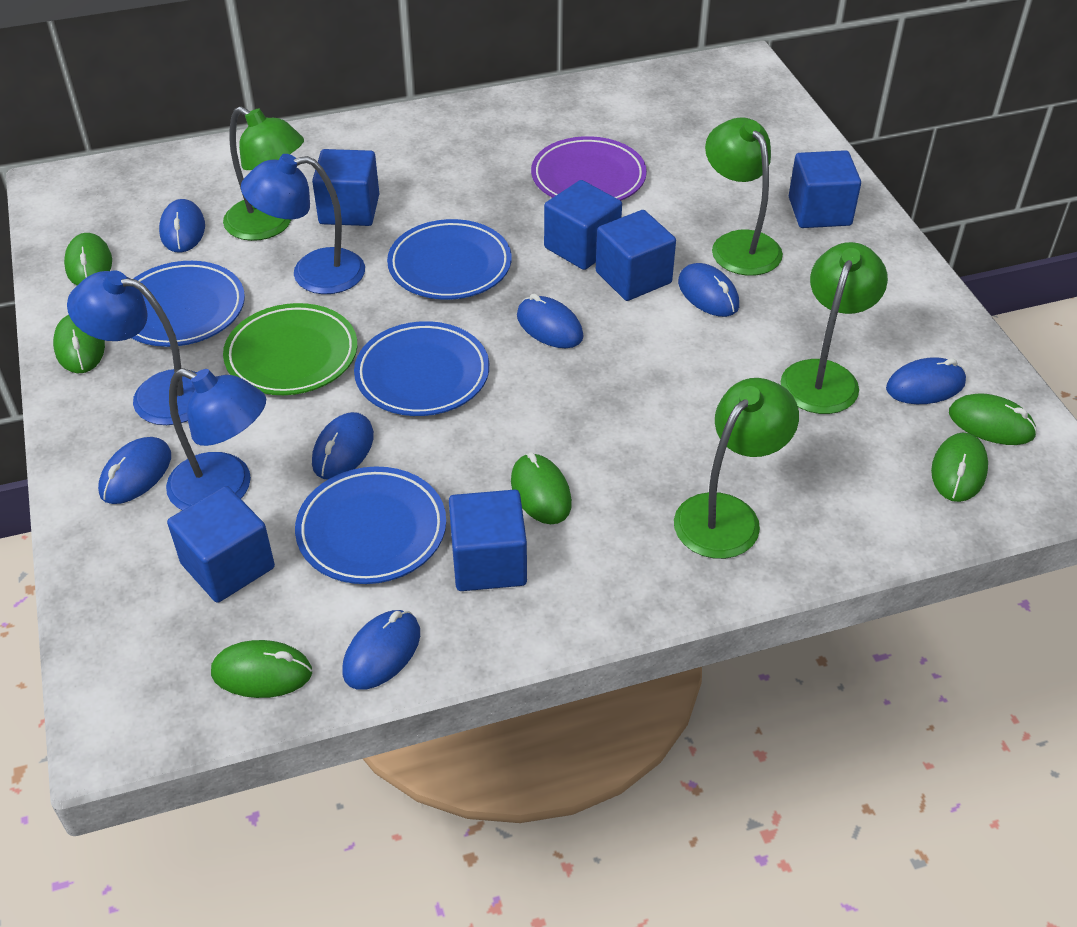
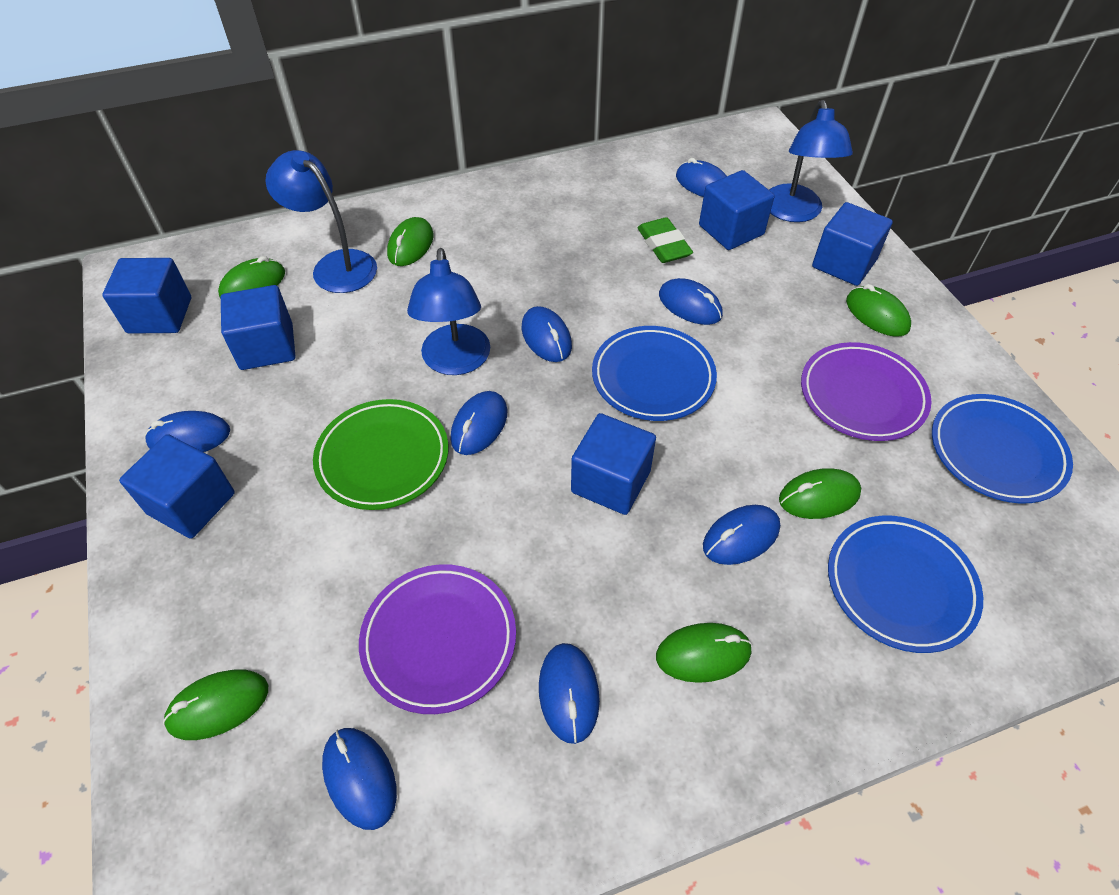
blue mouse: [98,437,171,504] [159,199,205,253] [312,412,374,480] [342,610,420,690] [517,294,583,348] [678,263,739,317] [886,357,966,404] = 7 -> [145,411,230,452] [322,728,397,830] [451,391,507,455] [522,306,572,362] [539,643,600,744] [659,278,723,325] [676,158,727,197] [703,505,780,565] = 8
blue plate: [132,261,245,347] [295,467,446,584] [354,321,489,416] [387,219,512,300] = 4 -> [592,326,717,421] [828,516,983,653] [932,394,1073,504] = 3
green eraser: none = 0 -> [638,217,693,263] = 1
green lamp: [223,106,304,241] [674,378,799,559] [705,117,783,276] [781,242,888,414] = 4 -> none = 0
purple plate: [531,136,647,201] = 1 -> [359,564,516,714] [801,342,931,441] = 2

